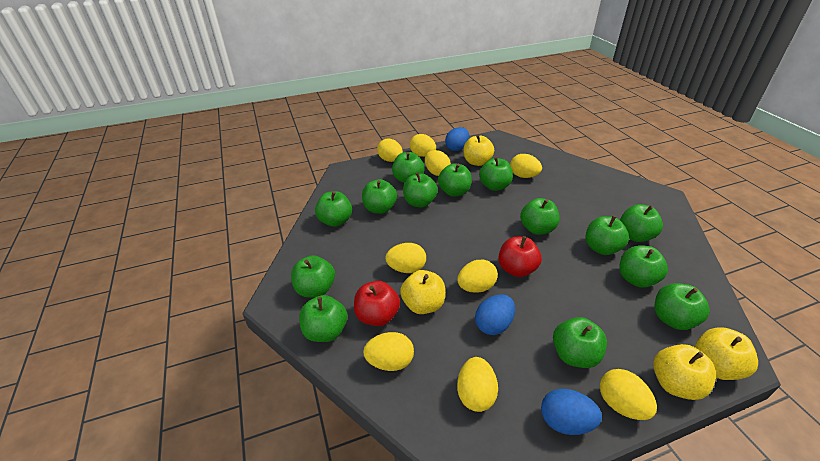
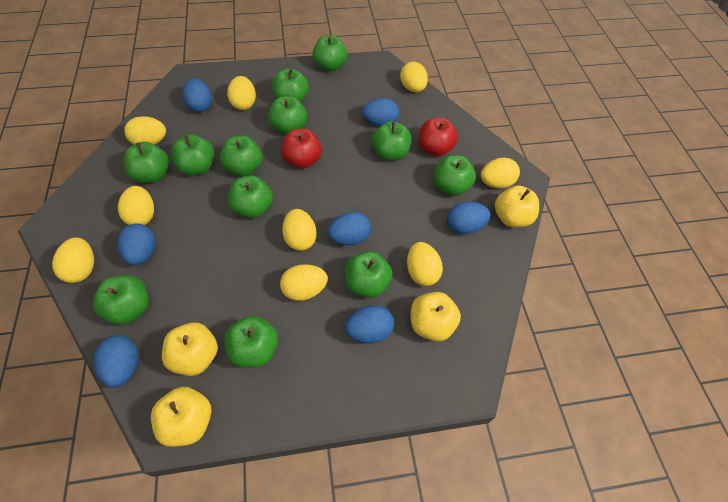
blue egg: [445,127,469,151] [475,294,515,335] [541,389,602,435] = 3 -> [93,335,138,388] [117,223,155,266] [182,78,212,112] [328,212,371,245] [345,305,394,343] [362,98,399,127] [447,202,491,234] = 7
green apple: [291,255,335,298] [299,295,347,342] [315,191,352,227] [362,179,397,214] [392,152,425,183] [403,172,438,207] [438,163,472,197] [479,157,513,191] [520,198,560,235] [553,317,607,368] [586,216,629,255] [619,245,668,288] [620,204,663,242] [655,283,710,330] = 14 -> [93,275,149,325] [124,142,169,183] [171,134,214,175] [220,136,262,176] [225,315,278,368] [228,176,273,218] [268,96,307,135] [272,68,309,102] [312,35,347,72] [345,251,393,298] [372,121,412,161] [434,155,476,196] = 12

